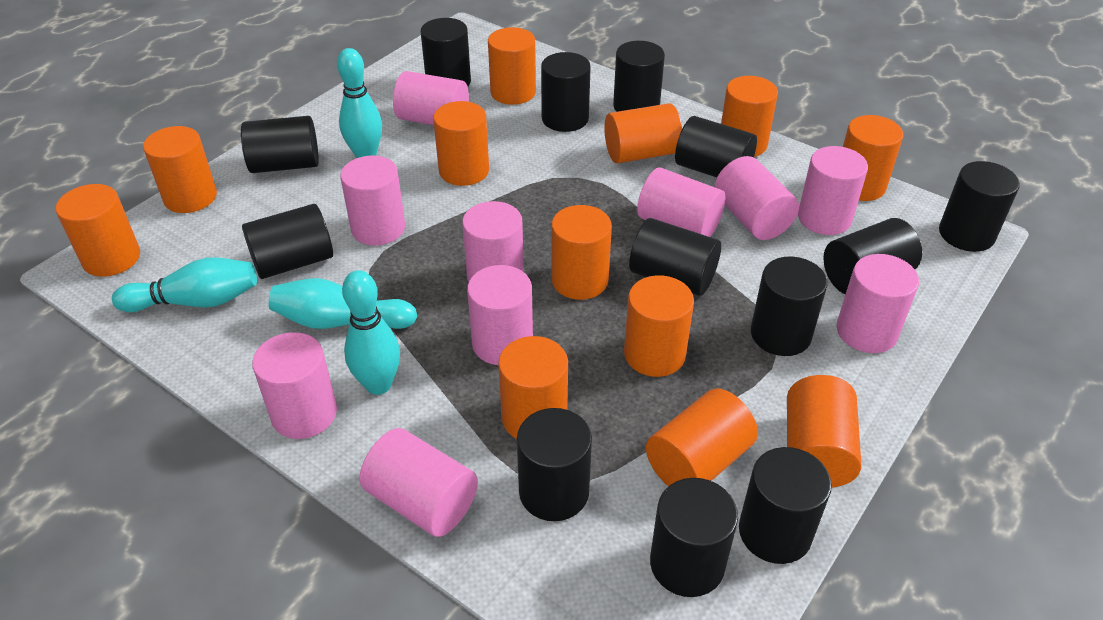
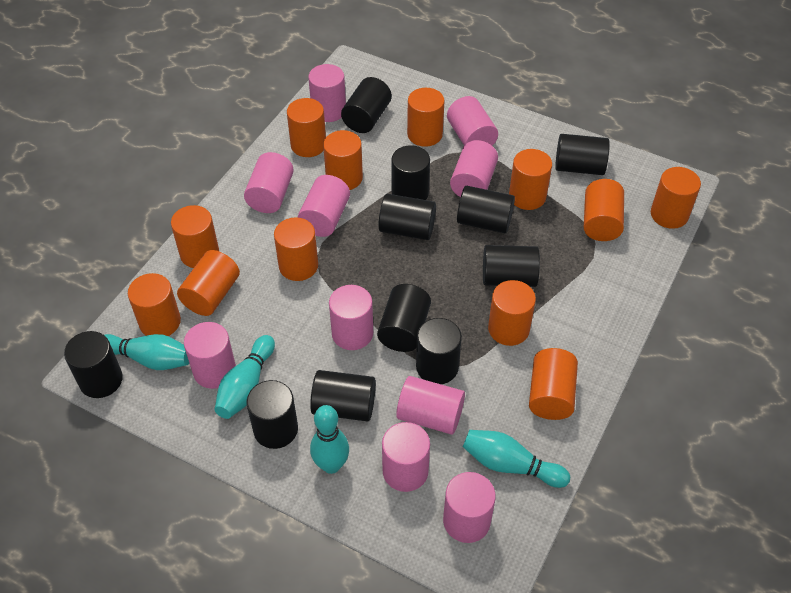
black cylinder: [241,116,319,173] [242,204,333,279] [421,18,471,86] [517,408,592,521] [541,52,591,132] [613,41,665,112] [629,218,721,296] [650,478,738,597] [675,116,757,177] [739,447,832,564] [751,257,828,356] [823,218,922,294] [939,161,1020,252] = 13 -> [64,331,123,398] [247,380,298,449] [310,370,376,422] [341,77,392,133] [377,284,431,352] [379,194,436,240] [391,145,430,200] [416,318,462,384] [457,186,515,233] [483,245,540,287] [555,134,610,175] = 11

